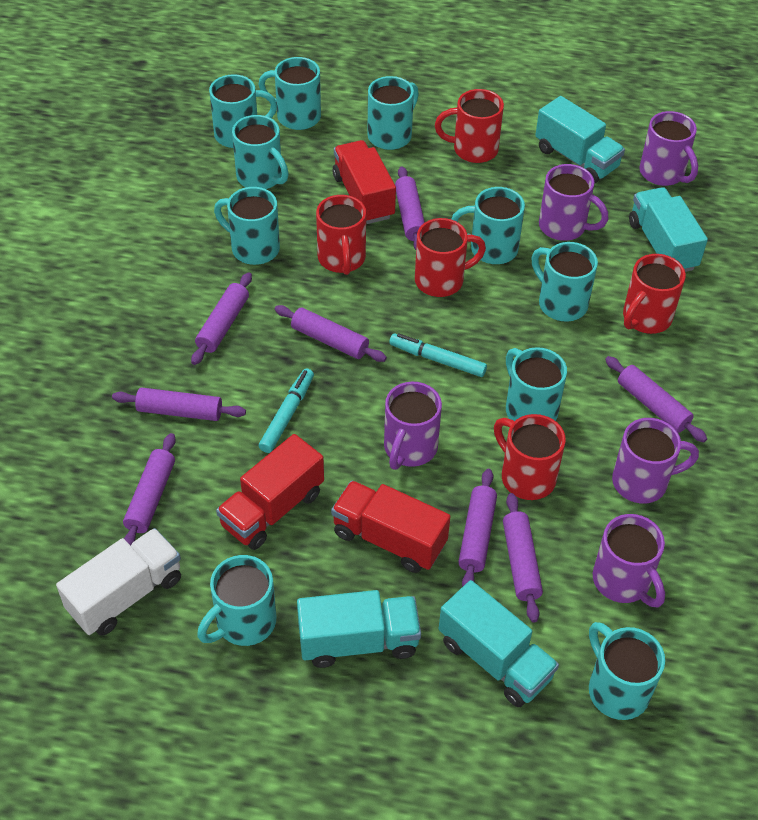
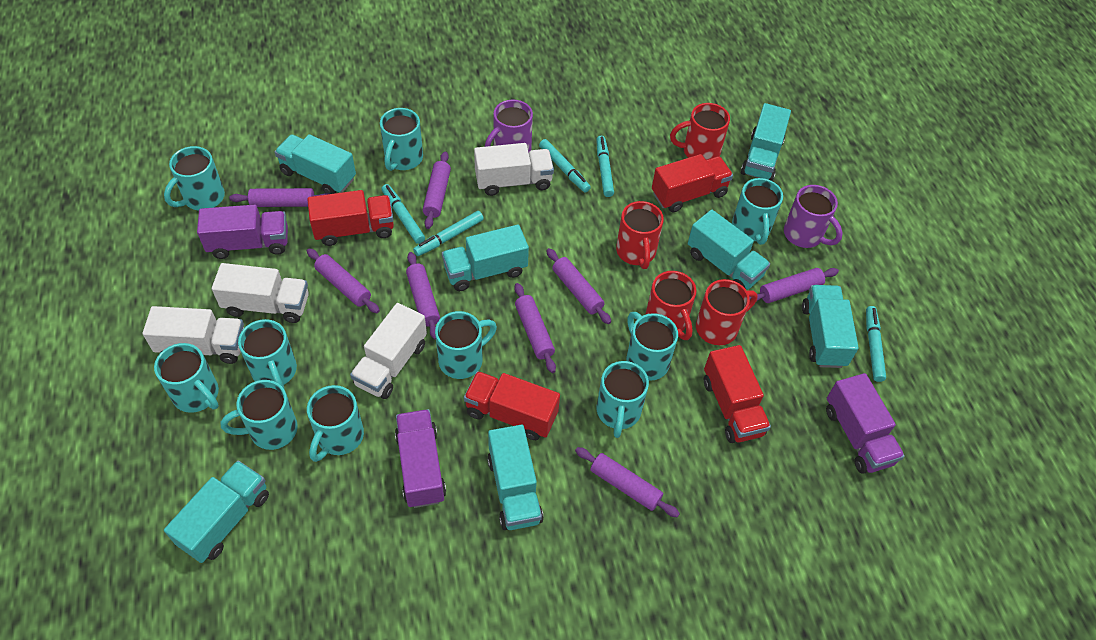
purple mug: [384,382,442,470] [539,164,608,241] [593,514,665,608] [612,418,699,504] [640,111,698,186] = 5 -> [485,100,533,152] [784,185,843,248] = 2
purple truck: none = 0 -> [197,205,288,259] [395,409,446,508] [826,373,905,474] = 3
red mug: [316,195,366,275] [415,218,486,297] [435,89,504,163] [494,414,566,500] [623,254,686,334] = 5 -> [616,201,664,269] [645,271,696,340] [670,103,730,160] [696,279,758,345] = 4
red truck: [216,434,324,550] [331,481,451,573] [333,140,396,224] = 3 -> [307,190,394,246] [464,371,560,440] [652,154,733,212] [704,345,771,443] = 4
turquoise marker: [259,369,314,453] [389,333,487,377] = 2 -> [381,184,425,244] [413,211,484,256] [539,139,591,192] [596,136,614,197] [866,306,886,382] = 5
turquoise truck: [297,590,421,668] [439,580,559,707] [535,96,625,184] [629,187,708,272] = 4 -> [164,460,269,563] [275,134,356,194] [442,225,529,291] [487,425,543,530] [688,210,770,289] [741,103,791,181] [802,285,859,368] = 7
white truck: [56,528,181,636] = 1 -> [142,306,244,364] [212,263,309,323] [350,303,427,399] [474,143,554,196] = 4

